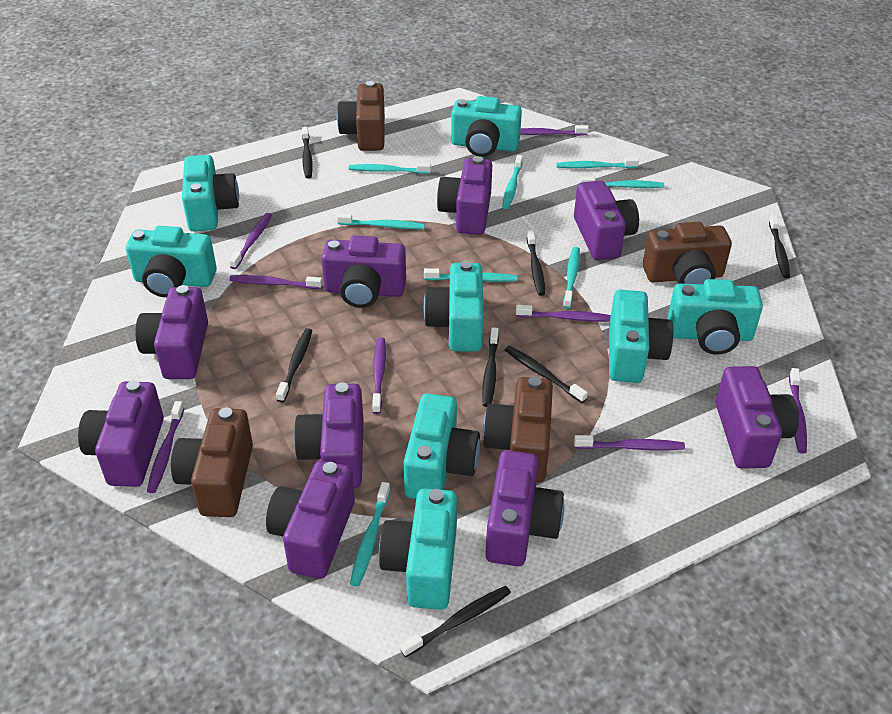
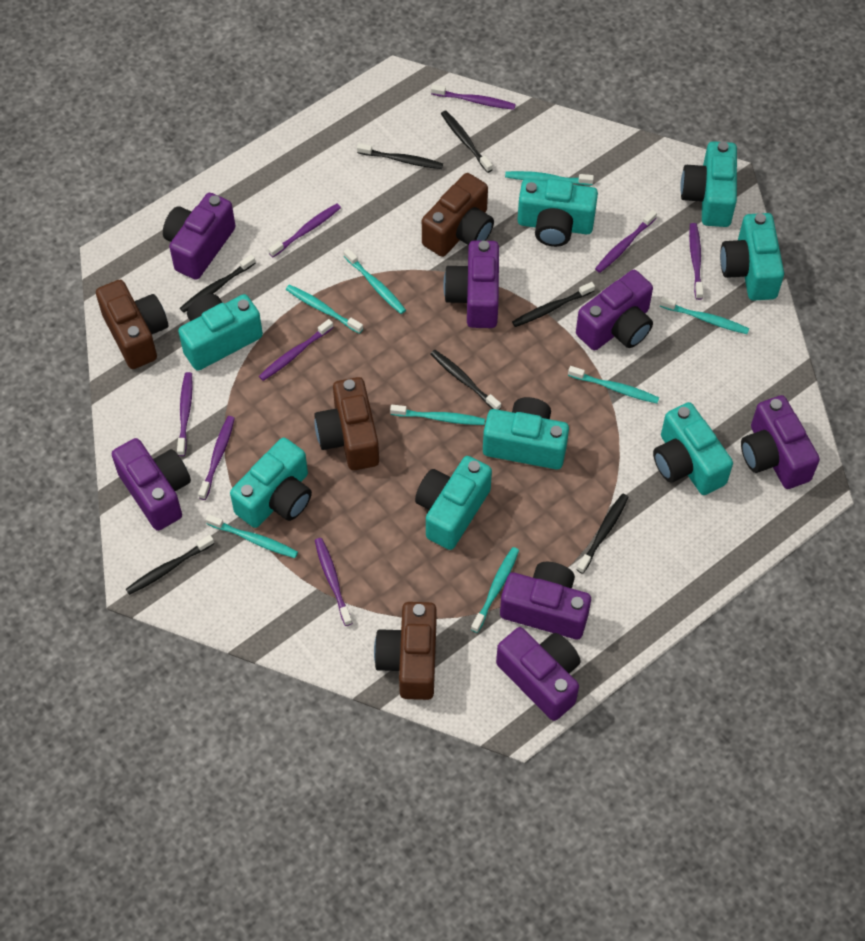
purple camera: [78,380,164,487] [135,285,208,379] [266,460,355,579] [294,382,364,488] [321,235,406,308] [437,156,492,235] [485,450,564,566] [574,180,639,260] [716,366,799,469] = 9 -> [112,438,191,531] [163,193,235,280] [443,240,499,328] [496,627,581,721] [500,562,591,640] [576,270,653,350] [741,395,820,489] = 7

